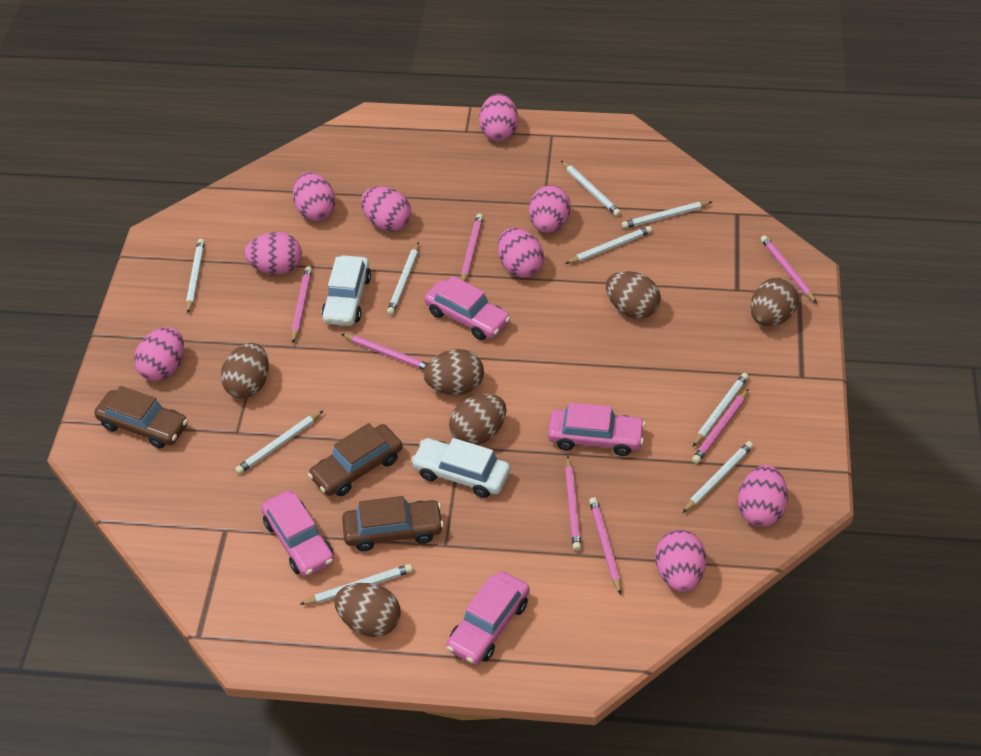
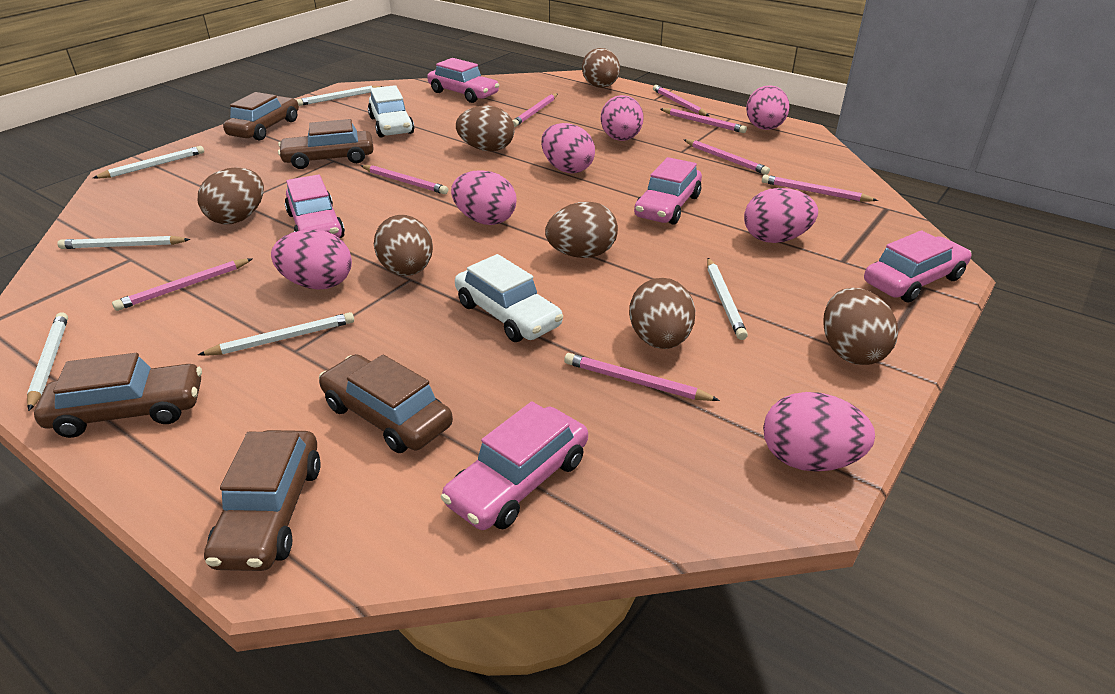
brown car: [94,386,188,449] [308,423,402,496] [342,496,444,551] = 3 -> [34,353,202,438] [204,430,321,571] [223,92,299,141] [278,119,374,169] [319,354,453,453] = 5
brown egg: [221,343,269,398] [334,583,401,637] [423,349,484,395] [449,394,506,445] [606,271,661,319] [750,277,799,327] = 6 -> [198,167,264,224] [374,215,433,276] [456,105,514,151] [545,202,618,258] [582,48,620,88] [629,278,695,349] [823,288,898,365] = 7
pink car: [261,490,334,577] [424,276,511,340] [447,571,530,665] [548,402,645,456] = 4 -> [285,174,345,238] [427,58,499,103] [441,401,588,530] [634,157,702,225] [864,230,972,303] = 5
pink egg: [134,327,184,381] [244,232,302,274] [293,172,336,221] [361,186,411,231] [479,94,518,141] [498,228,544,278] [529,185,571,233] [655,530,706,592] [738,465,788,527] = 9 -> [271,229,352,290] [451,170,517,225] [541,123,595,173] [601,95,644,141] [744,188,818,243] [746,85,790,130] [763,392,875,472] = 7
pink pencil: [291,266,312,343] [342,334,428,370] [461,213,483,282] [565,456,581,551] [589,497,621,595] [692,389,749,464] [761,235,817,303] = 7 -> [112,258,253,311] [361,165,448,194] [512,93,558,127] [564,353,720,401] [653,85,709,116] [660,108,747,133] [683,139,770,175] [762,175,878,201] = 8
white pencil: [186,239,205,313] [235,411,323,474] [299,564,413,605] [387,242,419,315] [561,161,621,216] [565,226,652,264] [621,201,712,229] [682,441,753,513] [693,373,749,447] = 9 -> [27,312,68,411] [57,236,191,249] [93,146,204,179] [198,312,354,356] [297,86,384,106] [707,258,748,340] = 6

